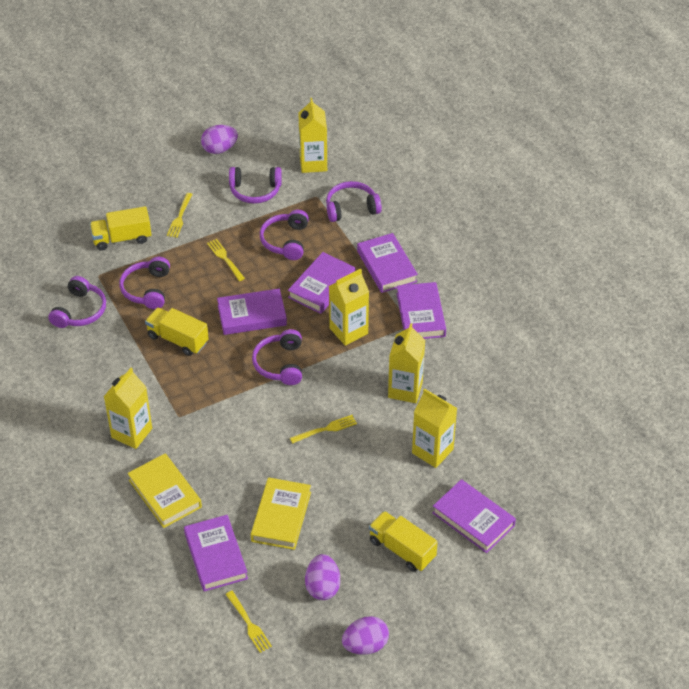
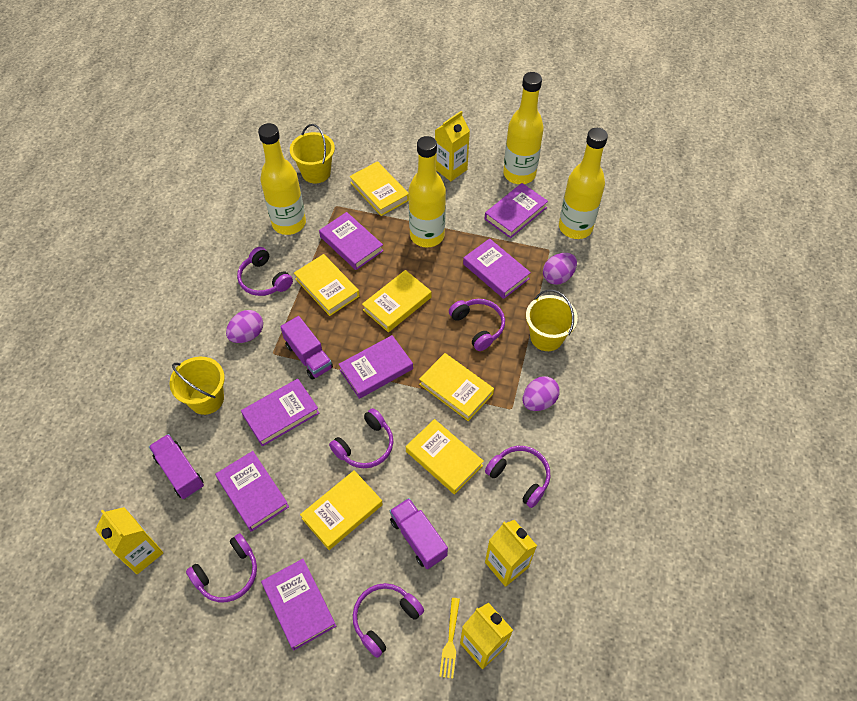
purple book: [184,515,248,592] [217,289,287,335] [288,252,355,314] [357,233,418,293] [396,282,446,339] [432,479,516,553] = 6 -> [215,451,289,532] [241,379,319,446] [261,559,336,650] [319,212,383,270] [338,335,413,399] [463,238,531,299] [484,183,548,238] = 7
purple truck: none = 0 -> [149,434,204,499] [280,316,333,380] [390,498,448,569] = 3
yellow book: [128,453,202,528] [251,477,311,550] = 2 -> [294,254,360,316] [300,470,383,550] [350,161,409,216] [362,270,431,332] [406,419,484,495] [419,353,494,421] = 6
yellow bottle: none = 0 -> [258,123,306,235] [408,136,446,247] [503,72,544,184] [559,128,608,239] = 4
yellow bucket: none = 0 -> [170,357,225,415] [290,124,335,183] [526,289,578,351] = 3
yellow carton: [104,368,152,449] [299,98,327,173] [329,269,369,346] [388,323,425,403] [412,388,457,468] = 5 -> [95,507,163,574] [435,111,470,181] [460,602,513,669] [485,520,537,587] = 4
yellow fork: [167,193,193,238] [207,239,245,281] [226,591,272,653] [290,415,357,444] = 4 -> [439,598,460,679] = 1
yellow truck: [90,206,151,251] [145,307,209,356] [369,511,438,572] = 3 -> none = 0

